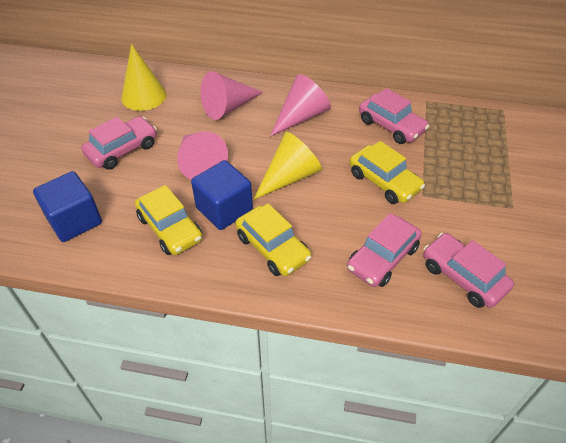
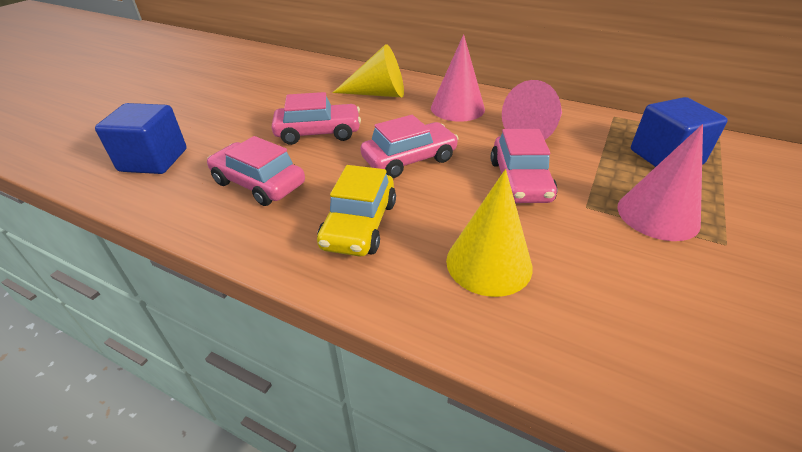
yellow car: [135,185,202,255] [236,203,311,276] [349,141,425,204] = 3 -> [317,165,396,257] = 1

